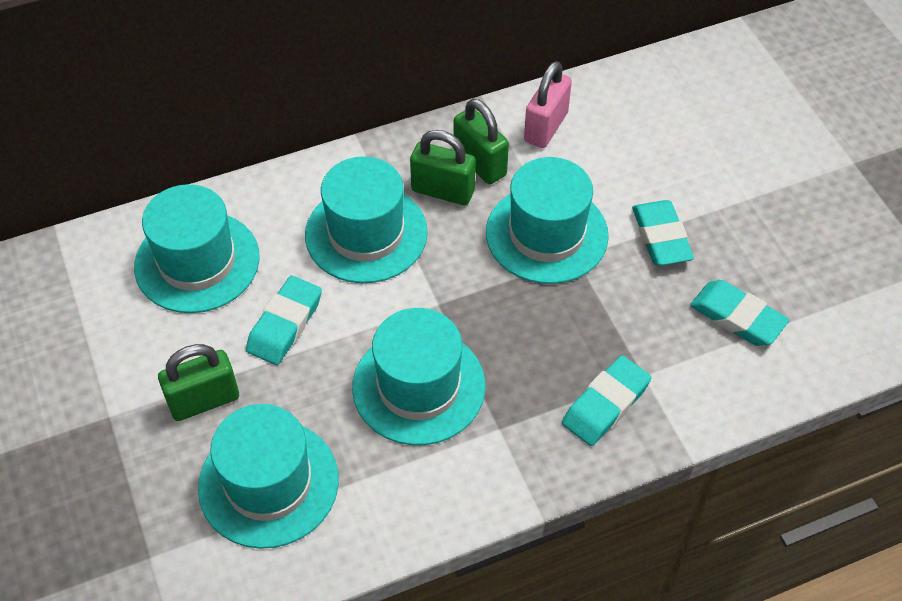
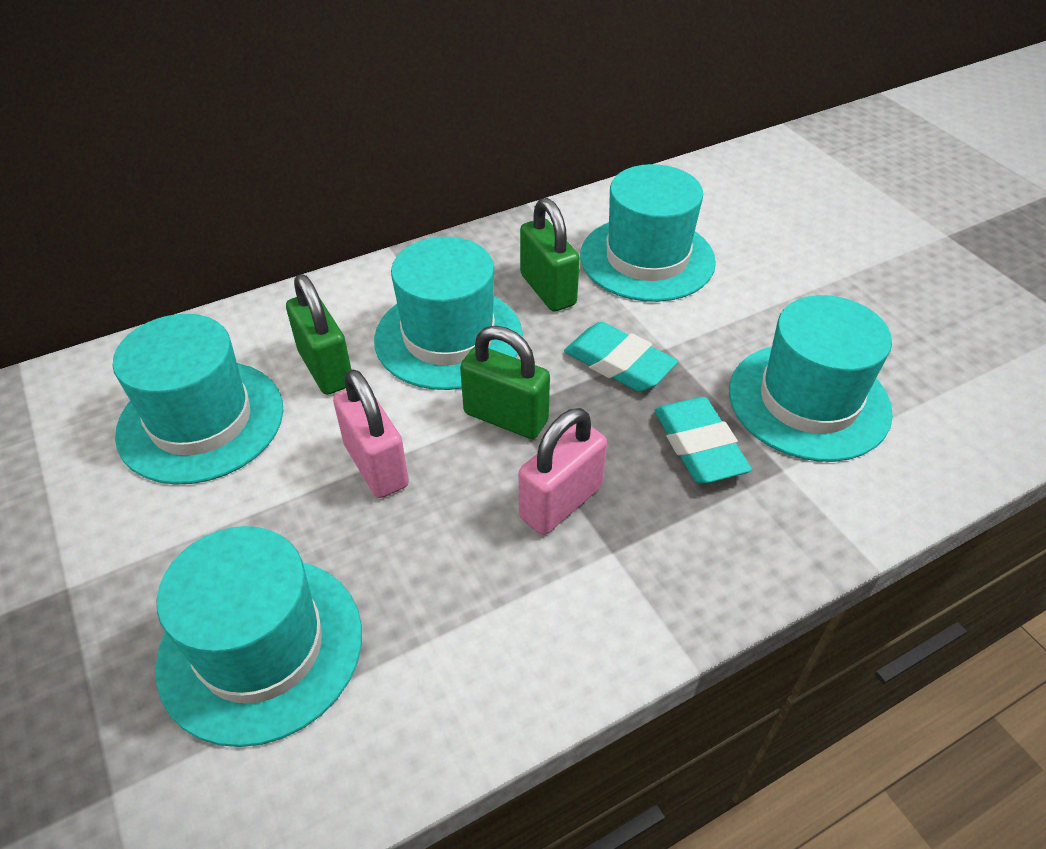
pink padlock: [524,61,572,148] = 1 -> [333,369,409,498] [519,408,607,535] = 2
turquoise eraser: [246,276,322,365] [562,355,651,446] [632,200,694,266] [690,280,789,346] = 4 -> [564,322,678,392] [655,397,752,483] = 2

